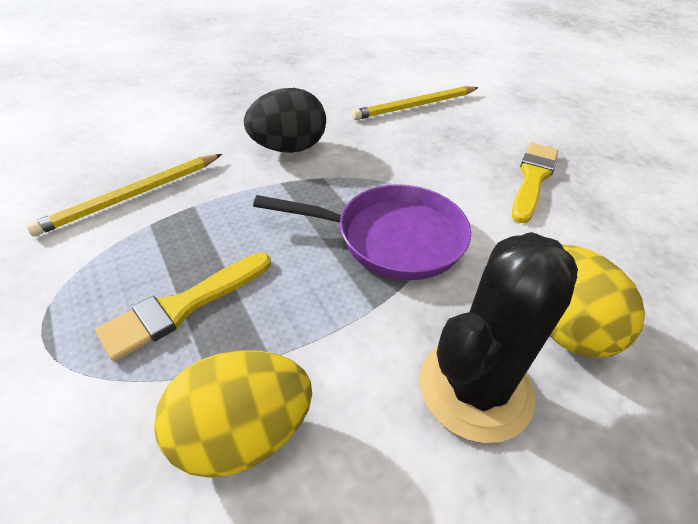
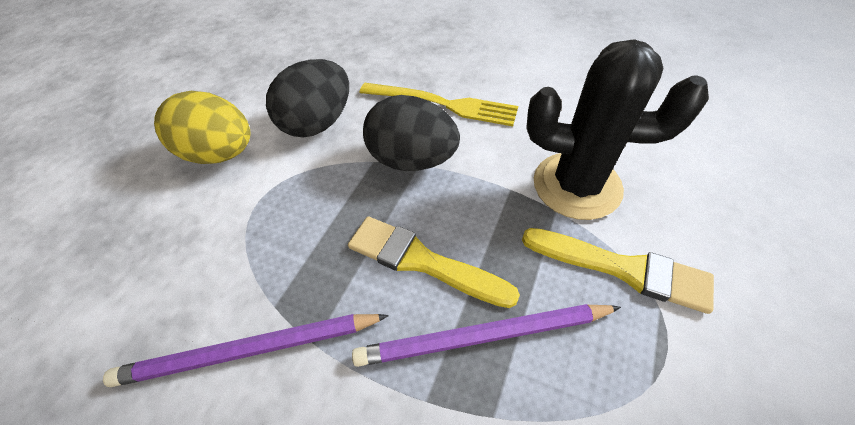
black egg: [244,88,326,153] = 1 -> [266,59,349,138] [363,95,460,171] = 2
purple pan: [253,184,471,280] = 1 -> none = 0
purple pencil: none = 0 -> [103,314,389,387] [352,304,621,367] = 2
yellow egg: [154,350,312,478] [550,245,645,358] = 2 -> [154,91,251,164] = 1
yellow fork: none = 0 -> [360,83,518,126] = 1
yellow pencil: [26,154,222,236] [352,86,479,120] = 2 -> none = 0

